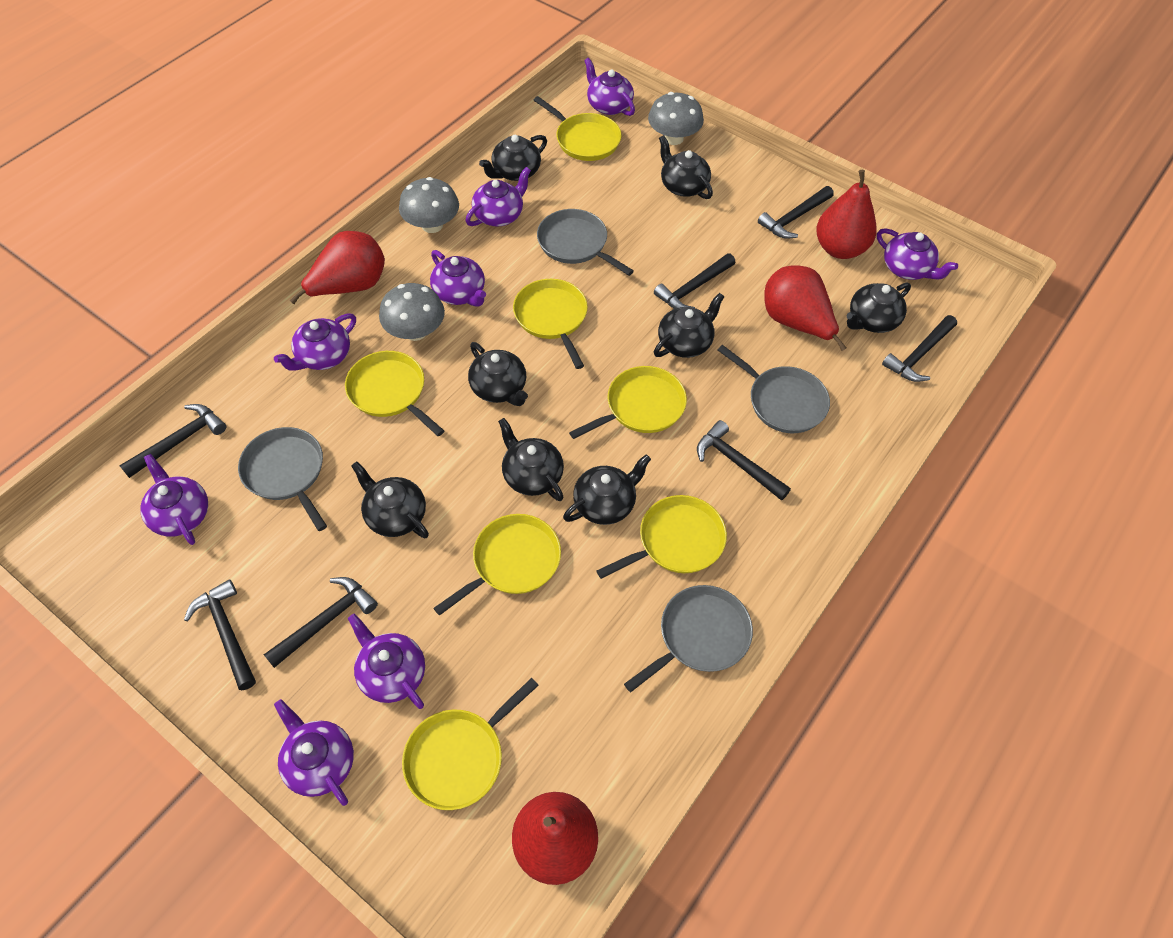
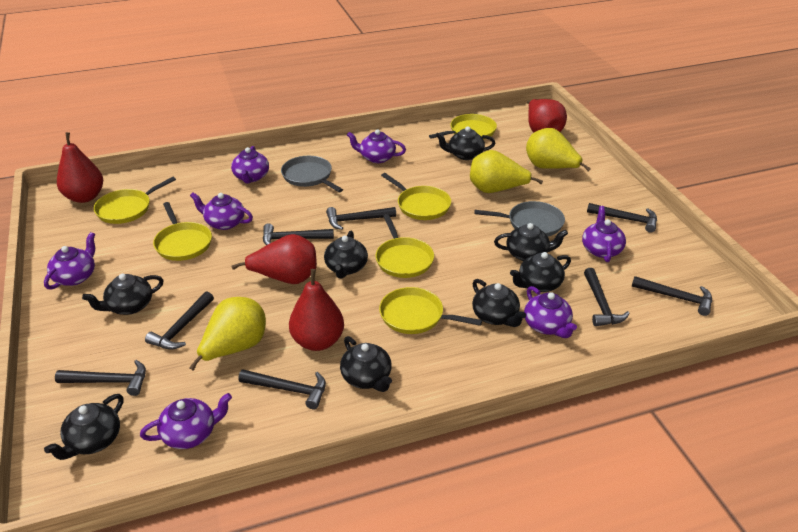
black hammer: [119,404,226,478] [184,579,256,690] [264,577,378,668] [654,253,735,309] [697,420,791,501] [758,186,834,239] [882,315,957,382] = 7 -> [55,360,146,396] [145,291,214,350] [238,369,326,409] [263,223,334,245] [326,207,396,230] [584,268,630,326] [587,203,657,233] [632,276,712,316] = 8
grey mushroom: [379,283,445,341] [399,177,459,233] [648,92,704,145] = 3 -> none = 0
grey pan: [238,427,327,531] [537,209,634,276] [624,585,753,692] [718,345,830,433] = 4 -> [281,156,343,192] [474,201,565,236] = 2
purple teapot: [141,454,208,545] [274,313,356,371] [274,699,354,806] [348,614,425,709] [430,250,486,307] [465,167,531,226] [584,58,635,116] [877,228,958,280] = 8 -> [44,232,95,290] [140,393,232,449] [190,192,253,230] [231,146,269,183] [347,129,406,163] [524,286,577,338] [582,206,626,262] = 7
yellow pan: [345,351,444,436] [402,678,539,810] [434,514,561,616] [513,279,588,369] [534,96,622,161] [569,366,687,439] [597,495,727,579] = 7 -> [94,177,176,224] [153,202,212,261] [376,214,434,278] [379,287,482,334] [381,173,451,220] [429,114,497,140] = 6
yellow pear: none = 0 -> [189,297,266,371] [470,150,543,193] [526,128,591,172] = 3

